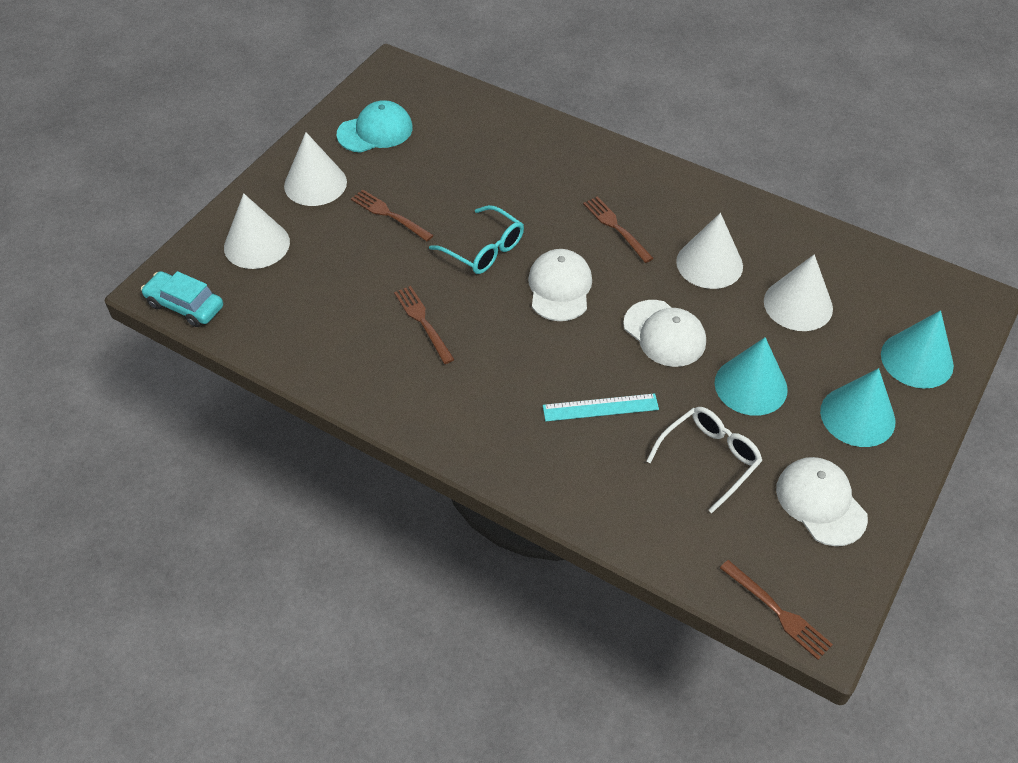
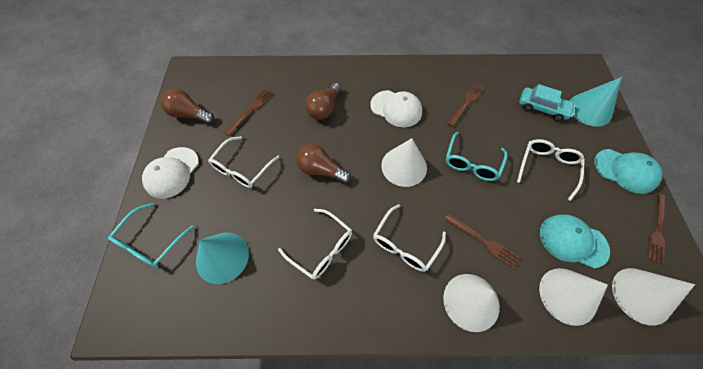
brown light bulb: none = 0 -> [160,89,214,124] [296,144,351,184] [305,83,341,120] = 3
turquoise cap: [337,100,413,153] = 1 -> [540,215,610,269] [594,149,662,194] = 2
turquoise cone: [715,337,788,416] [820,368,895,447] [881,310,954,389] = 3 -> [196,232,249,284] [570,77,622,127] = 2
turquoise glasses: [429,205,524,274] = 1 -> [108,203,194,268] [446,132,508,181] = 2
turquoise ruler: [543,393,659,421] = 1 -> none = 0
white cap: [528,249,592,321] [623,300,706,367] [776,457,868,546] = 3 -> [142,147,199,199] [370,90,422,127] = 2
white glasses: [647,407,762,513] = 1 -> [208,136,280,188] [278,209,352,280] [373,204,446,272] [517,139,585,201] = 4

